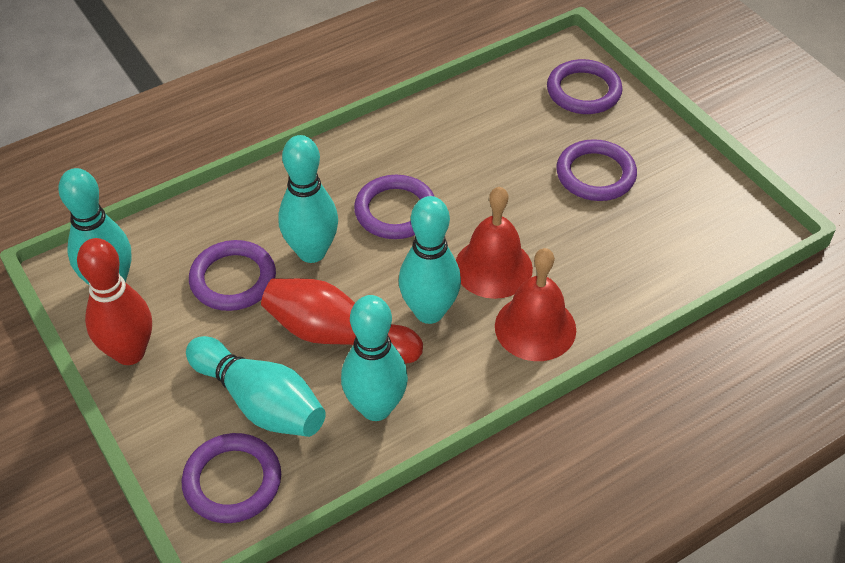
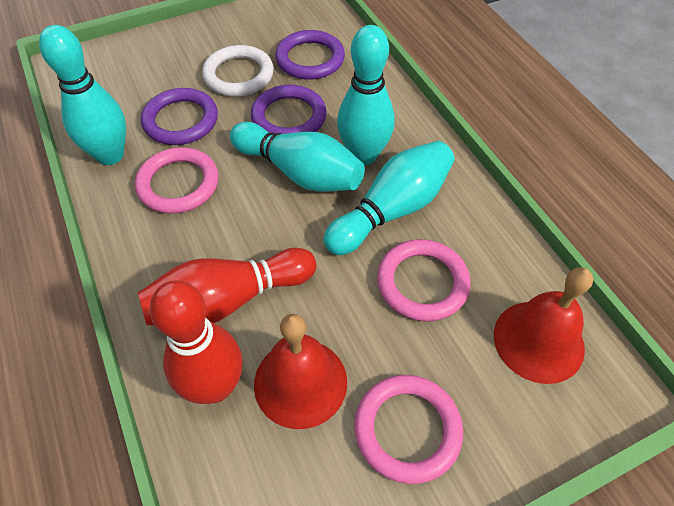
pink ring: none = 0 -> [135,147,219,214] [354,375,463,484] [377,239,471,322] = 3
purple ring: [182,433,281,523] [189,240,276,311] [354,175,435,239] [547,59,623,114] [556,139,637,201] = 5 -> [141,88,218,145] [251,85,326,134] [275,30,345,80] = 3
turquoise bowling pin: [58,168,132,285] [186,336,326,437] [278,135,338,263] [341,295,408,421] [399,196,461,324] = 5 -> [39,25,126,165] [230,122,365,192] [324,141,455,255] [337,25,395,165] = 4
white ring: none = 0 -> [202,45,274,97] = 1

